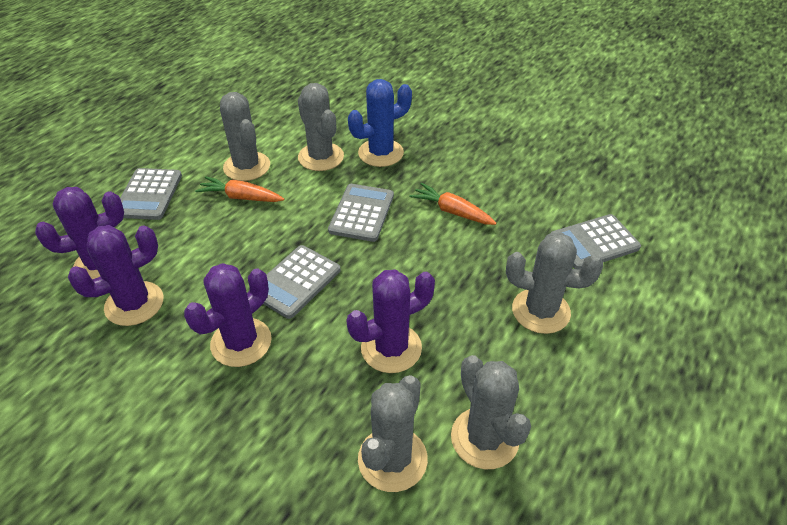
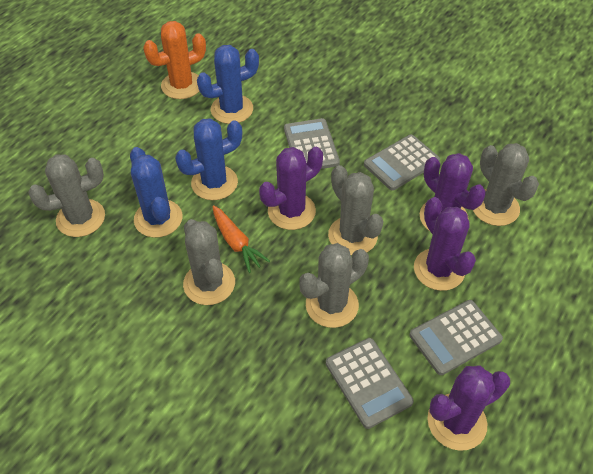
blue cactus: [348,79,412,167] = 1 -> [130,147,183,238] [175,118,242,200] [197,45,259,124] = 3
orange cactus: none = 0 -> [143,21,206,99] = 1
orange carrot: [195,176,284,202] [409,183,496,225] = 2 -> [212,205,270,273] = 1

